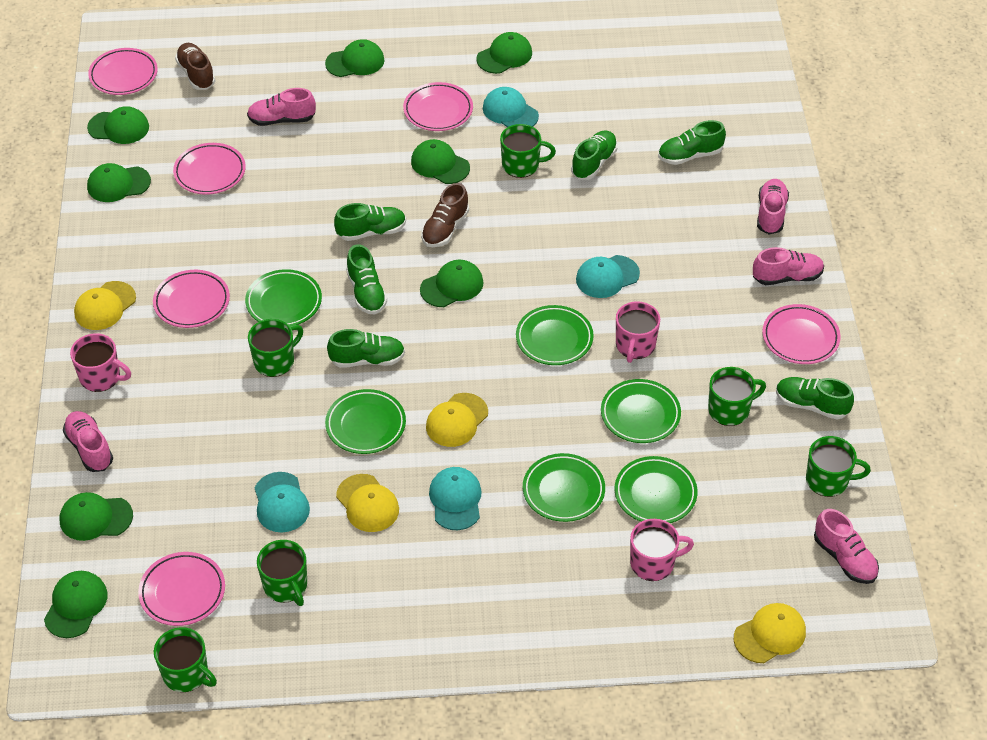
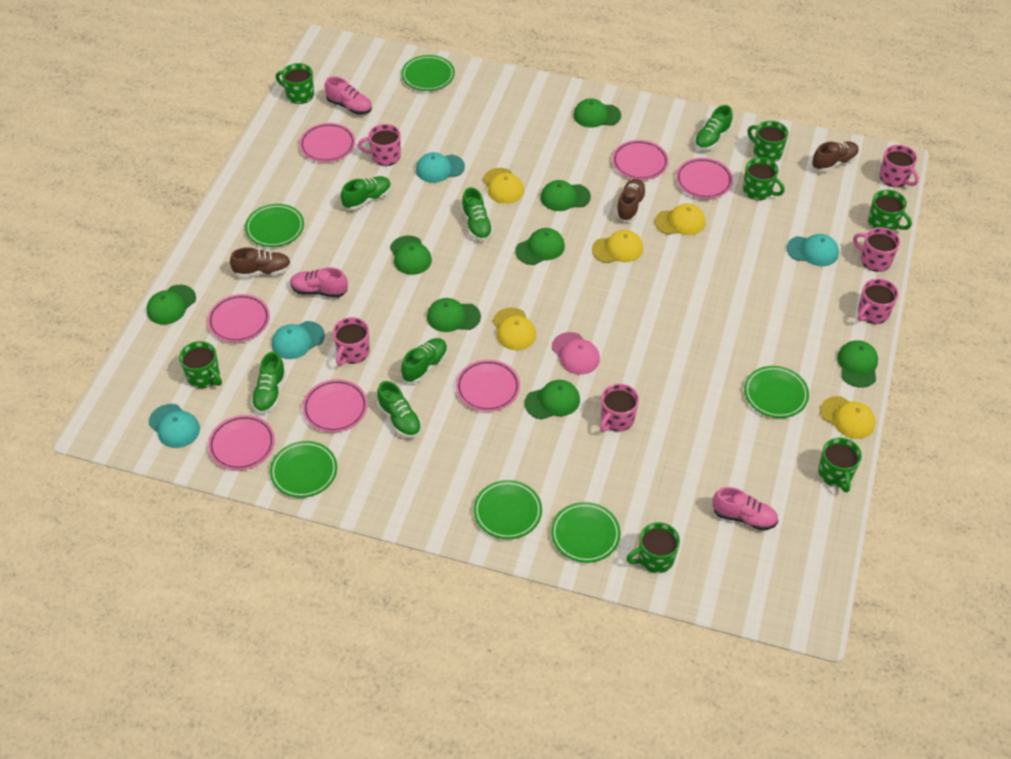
brown shoe: [175,43,215,90] [421,183,469,247] = 2 -> [230,247,291,278] [616,179,647,222] [812,141,859,172] = 3
green mug: [154,627,217,692] [248,319,303,377] [257,540,307,606] [500,124,556,178] [708,367,766,426] [806,436,871,497] = 6 -> [179,341,222,388] [276,63,314,104] [626,522,680,573] [743,157,785,200] [748,121,788,162] [818,438,862,492] [868,190,912,231] = 7
pink cap: none = 0 -> [552,332,600,375] = 1
pink mug: [70,333,131,392] [616,301,660,363] [630,519,694,581] = 3 -> [333,317,370,366] [358,124,401,166] [600,384,639,432] [853,227,900,272] [858,278,899,324] [880,145,919,187] = 6
pink plate: [88,48,158,95] [138,552,225,626] [153,270,230,328] [173,143,246,195] [403,82,473,131] [762,304,841,364] = 6 -> [207,294,270,342] [208,415,275,470] [299,123,355,162] [302,379,368,432] [456,360,520,412] [612,140,669,180] [676,158,733,199] = 7
pink shoe: [63,411,113,472] [247,88,316,126] [753,247,824,285] [757,179,789,235] [814,509,879,584] = 5 -> [290,267,348,298] [325,76,372,114] [712,487,778,531] = 3
yellow cap: [74,281,136,330] [336,474,399,532] [426,393,488,447] [734,603,806,663] = 4 -> [483,168,524,204] [493,308,536,350] [592,230,643,263] [655,204,706,235] [820,396,876,439] = 5

